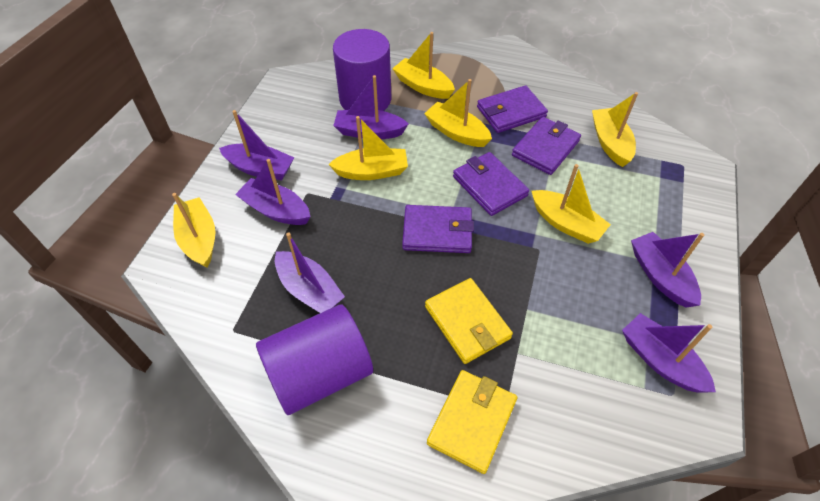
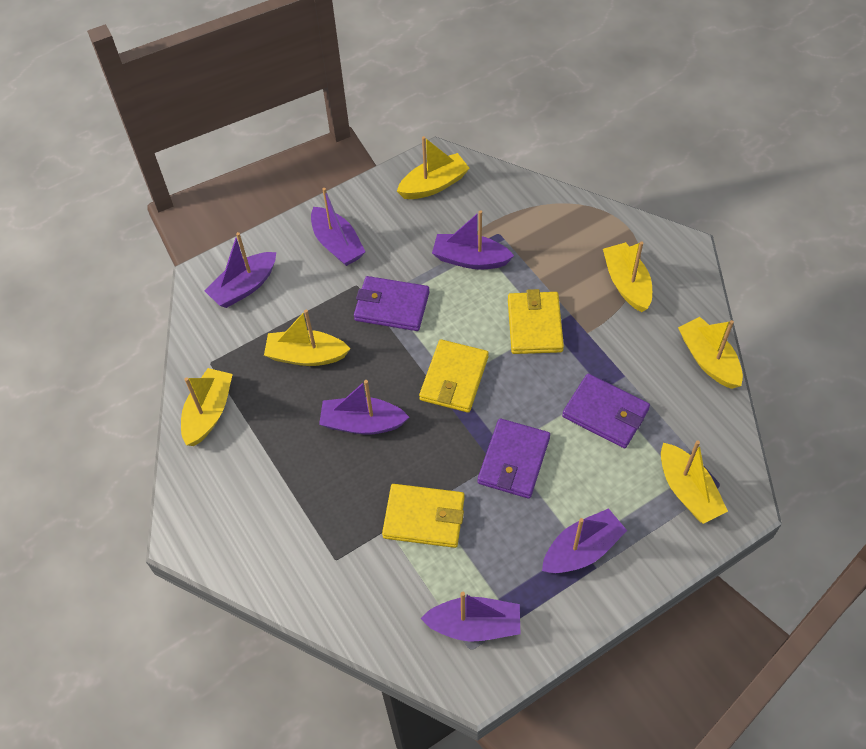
purple cylinder: [256,304,373,415] [333,29,391,111] = 2 -> none = 0
purple wallet: [402,205,474,253] [453,152,529,216] [477,85,548,133] [512,117,581,175] = 4 -> [354,276,430,331] [478,418,550,499] [562,374,650,448] = 3
yellow wallet: [425,278,513,364] [427,370,517,474] = 2 -> [382,484,465,548] [419,339,489,413] [508,289,564,354] = 3

